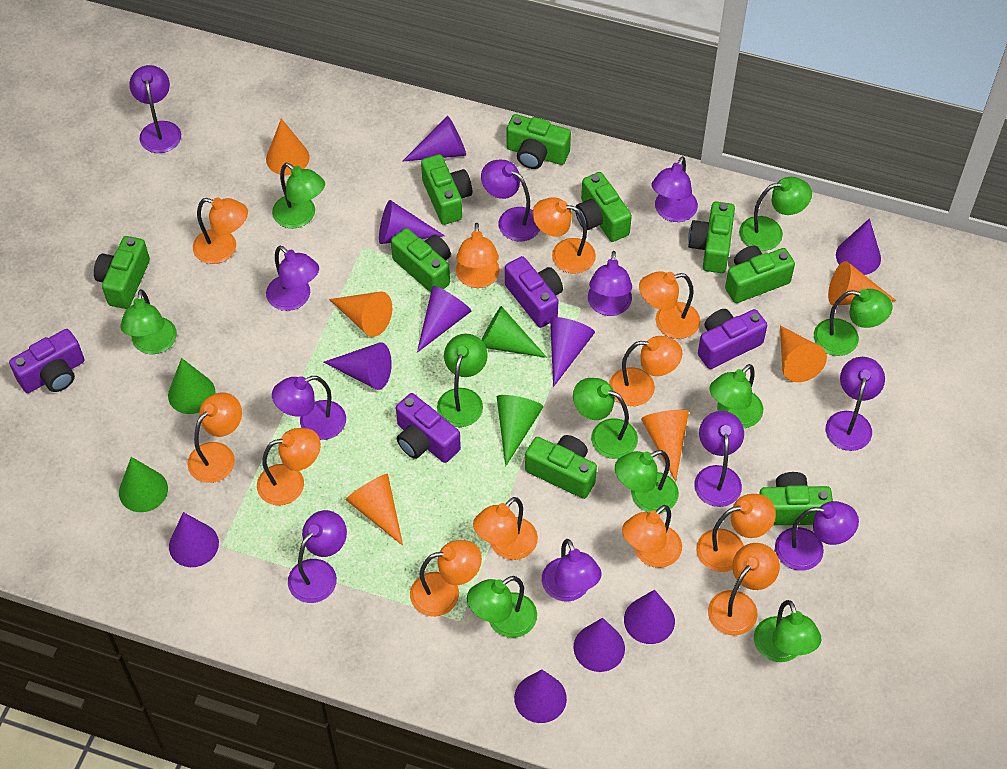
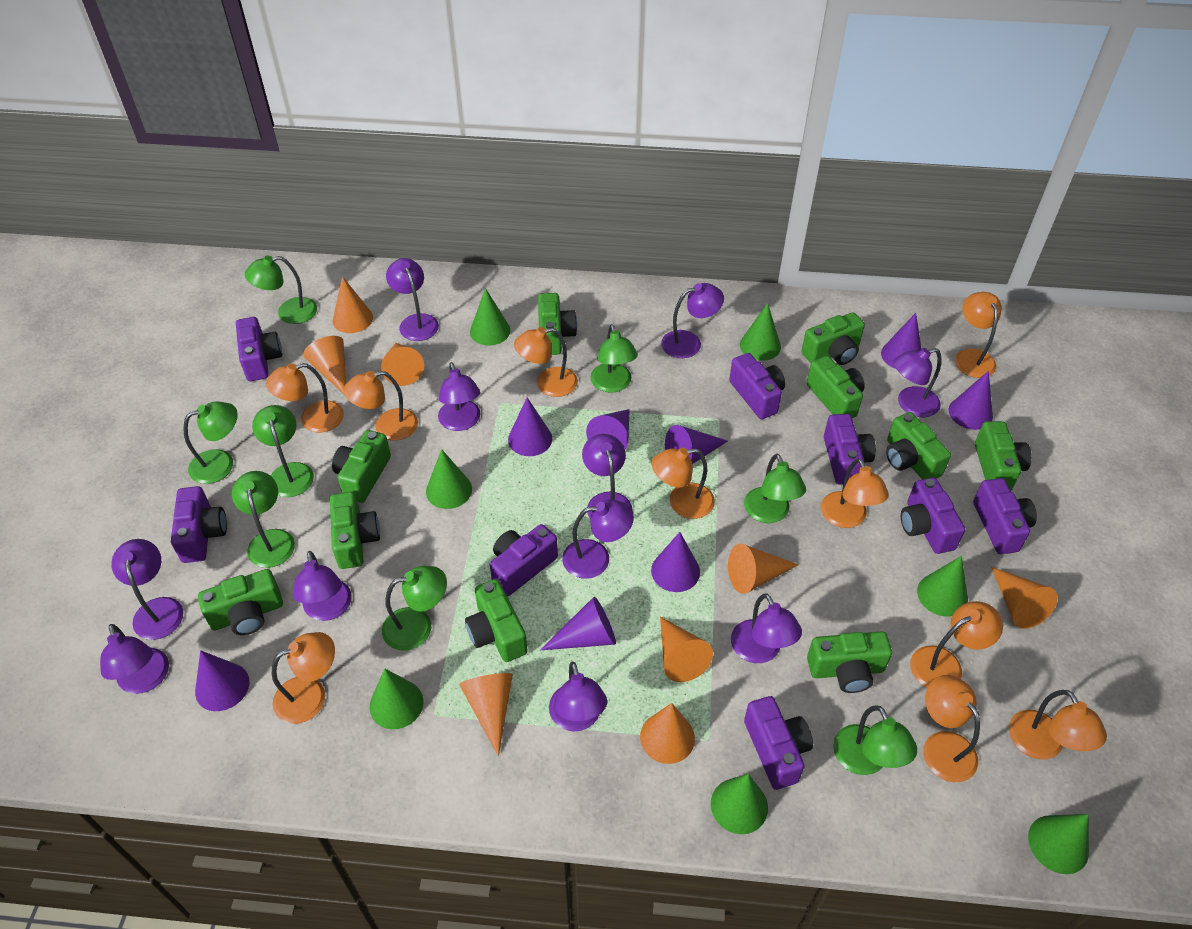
green camera: [94,236,150,309] [391,228,451,293] [421,154,472,225] [506,114,571,169] [525,435,597,499] [575,172,632,242] [688,202,735,273] [725,245,795,303] [759,472,833,525] = 9 -> [198,569,283,635] [330,492,380,569] [332,430,391,503] [465,579,528,662] [538,293,577,355] [801,312,865,365] [807,356,865,418] [807,631,892,693] [886,412,951,480] [975,421,1032,491] = 10
green cone: [119,457,168,512] [168,358,216,414] [482,306,547,358] [497,395,544,466] = 4 -> [370,669,424,729] [426,449,472,509] [470,288,511,346] [711,774,768,834] [740,303,781,361] [917,556,968,617] [1028,814,1089,874] = 7
green lamp: [120,289,177,354] [272,163,325,228] [437,334,488,427] [467,576,537,638] [573,378,638,459] [615,450,679,513] [710,364,763,428] [739,177,812,251] [754,600,821,662] [814,289,892,356] = 10 -> [183,402,238,484] [232,471,295,568] [245,256,317,324] [252,405,314,497] [382,566,447,651] [590,324,638,393] [744,454,806,523] [833,705,917,775] = 8
orange cone: [266,118,310,175] [329,291,392,337] [346,474,403,546] [641,410,689,481] [780,325,827,382] [828,261,897,305] = 6 -> [303,336,346,395] [333,276,373,333] [381,343,424,386] [459,673,513,756] [640,703,695,764] [660,617,713,682] [728,544,798,594] [991,567,1058,629] = 8
orange lamp: [187,392,242,483] [193,197,248,264] [257,428,321,506] [410,540,482,616] [456,223,500,288] [473,497,538,560] [532,197,596,274] [609,336,682,406] [622,505,682,568] [639,271,700,339] [696,494,776,572] [708,543,780,635] = 12 -> [266,363,344,432] [272,632,335,724] [344,371,418,441] [514,327,578,397] [652,447,715,519] [821,458,889,528] [910,601,1003,688] [923,675,980,782] [955,292,1001,378] [1009,690,1107,760] = 10
purple camera: [9,329,84,393] [396,393,461,463] [505,256,563,328] [698,309,767,369] = 4 -> [171,486,227,563] [236,317,282,381] [490,524,558,596] [729,353,785,419] [744,696,813,790] [824,414,876,485] [901,477,965,554] [973,478,1037,554] = 8
purple cone: [169,512,219,567] [323,343,392,390] [379,200,445,244] [402,116,466,162] [417,286,471,353] [514,669,567,723] [550,317,595,387] [573,618,625,672] [624,590,675,644] [836,218,881,275] = 10 -> [195,650,249,711] [508,398,552,456] [540,597,616,650] [586,409,630,449] [651,532,700,592] [665,425,728,464] [881,313,922,369] [949,371,993,430] = 8

